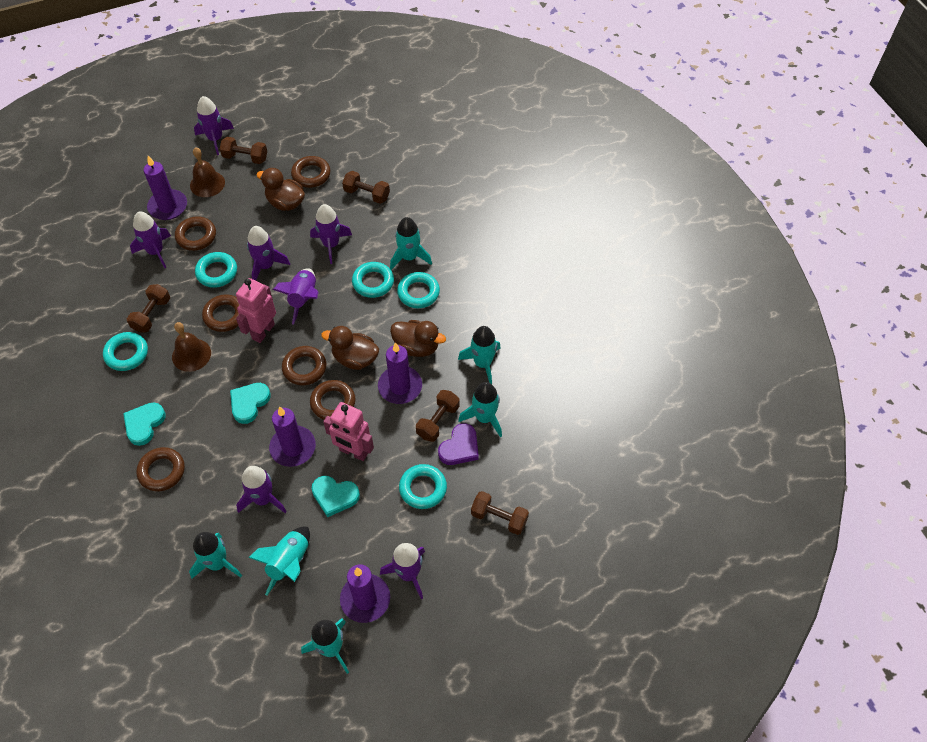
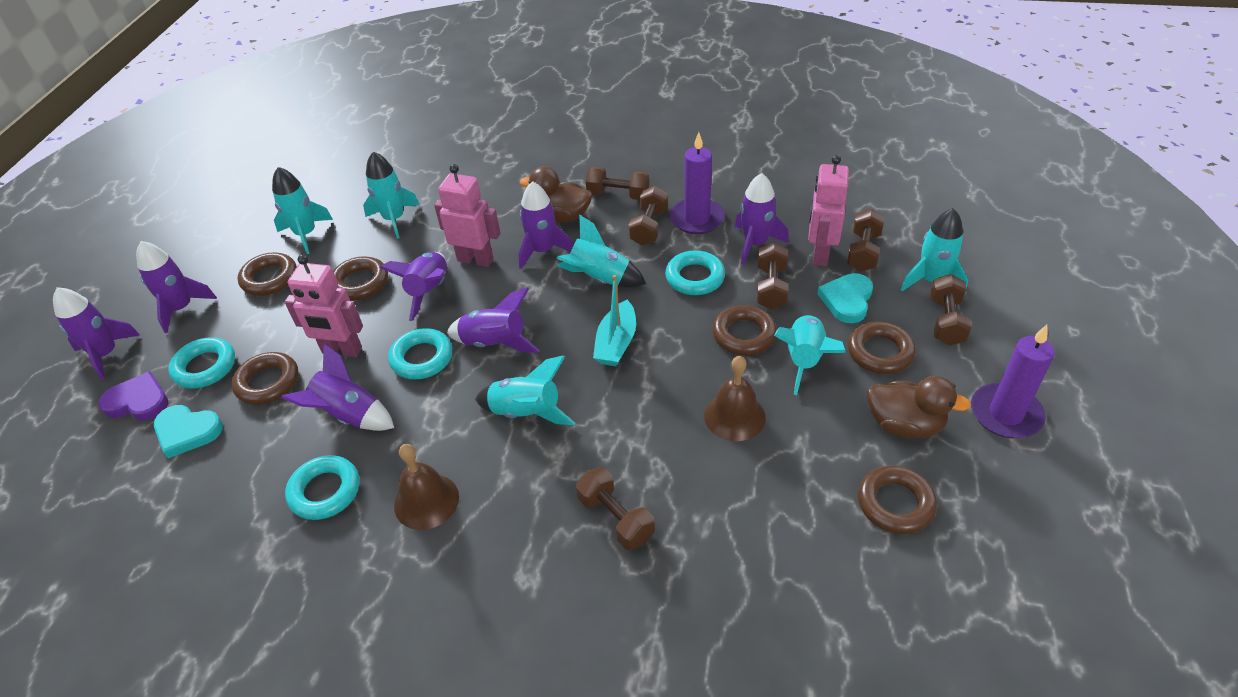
brown duck: [257,168,305,211] [321,326,379,370] [390,320,446,357] = 3 -> [520,166,592,223] [867,376,971,439] = 2
brown dumbbell: [127,284,170,333] [220,137,267,164] [342,171,390,204] [416,390,460,442] [471,491,529,535] = 5 -> [576,467,655,550] [586,167,649,200] [628,186,668,245] [757,243,789,310] [847,209,885,272] [930,274,972,345] = 6
pink robot: [236,278,276,343] [323,402,374,461] = 2 -> [285,254,363,357] [434,164,500,267] [808,155,849,266] = 3
purple candle: [144,156,187,220] [269,406,316,467] [340,564,390,623] [378,342,422,404] = 4 -> [670,132,725,234] [971,325,1055,438] = 2
turquoise boat: none = 0 -> [593,275,636,366] = 1
turquoise heart: [123,402,166,446] [230,383,271,424] [312,476,360,517] = 3 -> [154,405,223,458] [817,273,873,323] = 2
turquoise ring: [103,332,148,371] [195,252,237,288] [352,262,394,298] [397,272,440,308] [399,464,447,509] = 5 -> [169,337,235,388] [285,455,359,520] [388,328,452,380] [665,250,725,295] = 4

